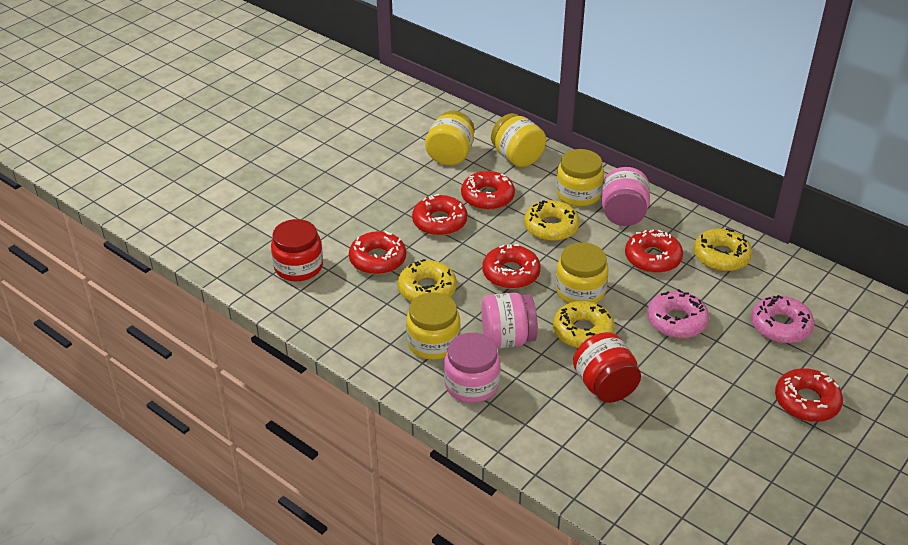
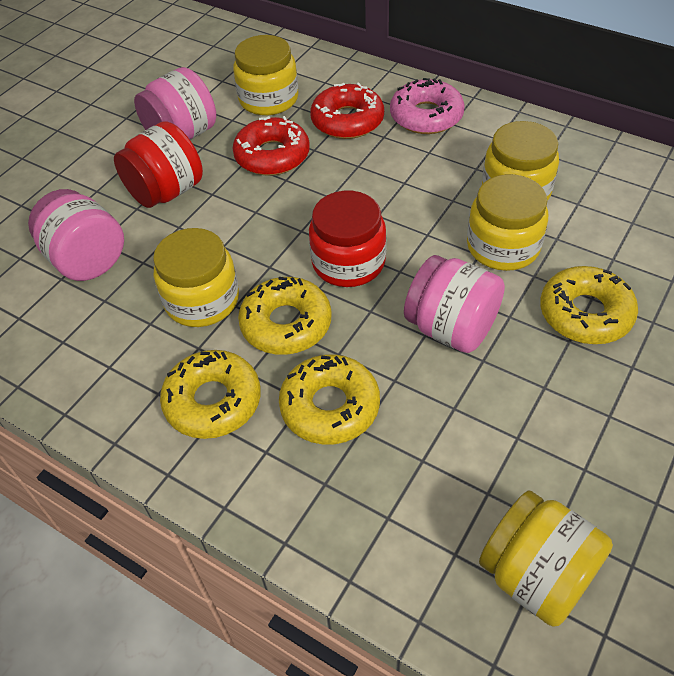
pink donut: [647,289,709,338] [751,295,814,343] = 2 -> [390,78,465,134] = 1
red donut: [349,231,406,275] [412,194,468,236] [461,171,515,210] [482,244,541,289] [625,230,683,273] [775,368,843,422] = 6 -> [233,116,310,176] [310,82,384,139] = 2

